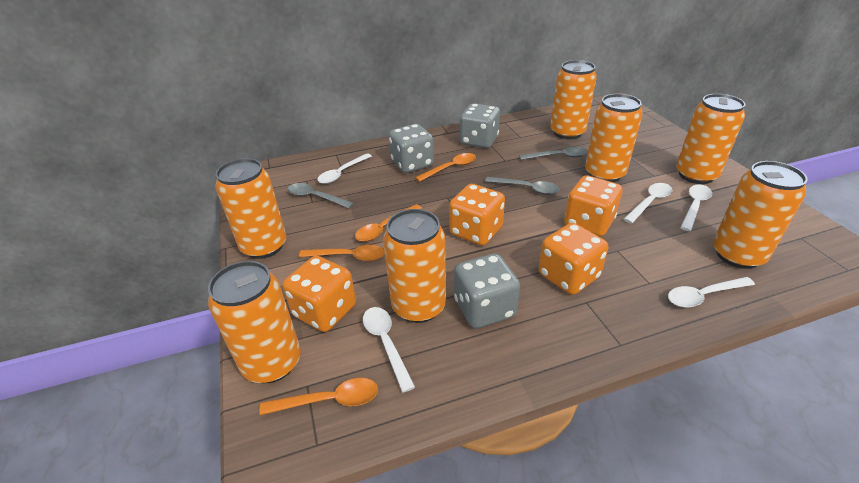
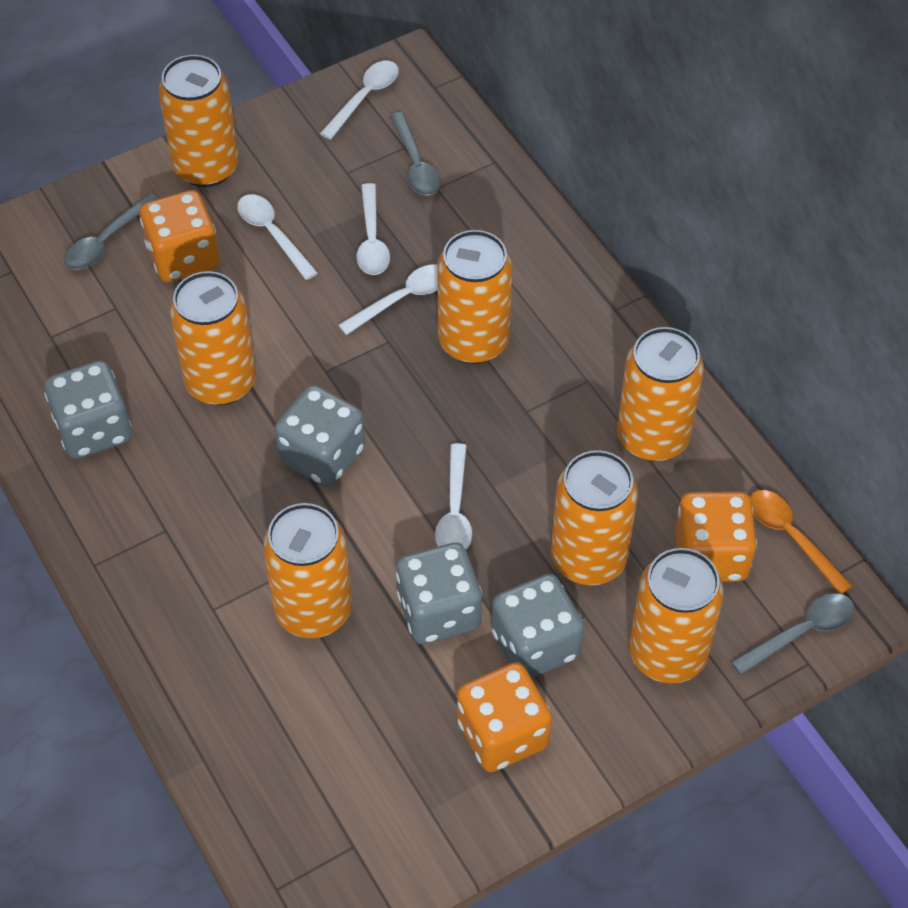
grey dice: [389,124,434,173] [454,253,520,329] [460,103,500,148] = 3 -> [44,360,132,459] [275,385,365,487] [396,543,482,644] [491,574,584,678] = 4
orange dice: [283,256,356,332] [449,184,505,246] [539,223,608,295] [564,175,622,237] = 4 -> [140,190,219,282] [457,662,552,772] [675,492,757,582] = 3
orange spoon: [259,378,378,415] [299,245,385,261] [355,204,422,242] [415,153,476,182] = 4 -> [750,490,852,594] = 1

